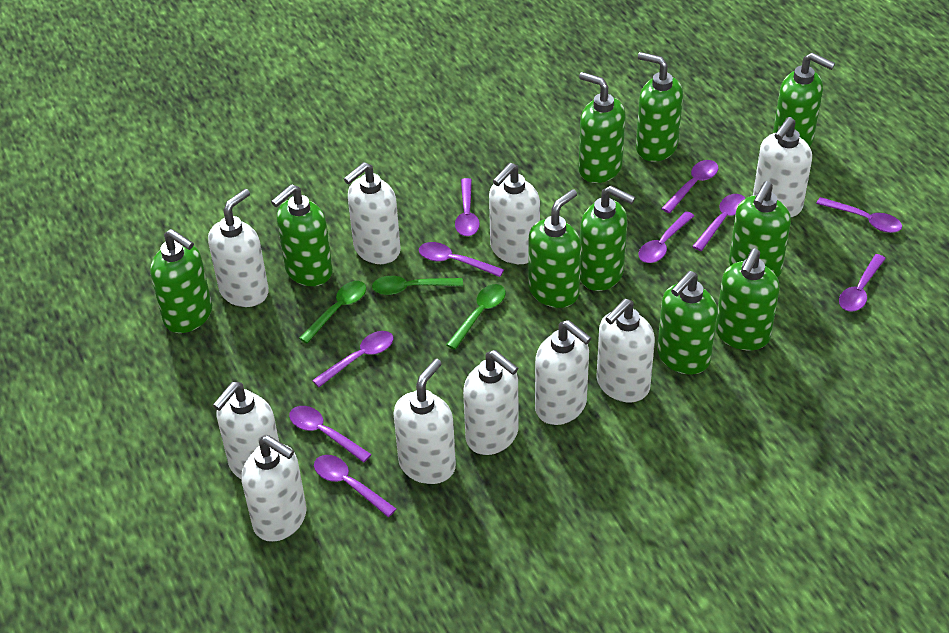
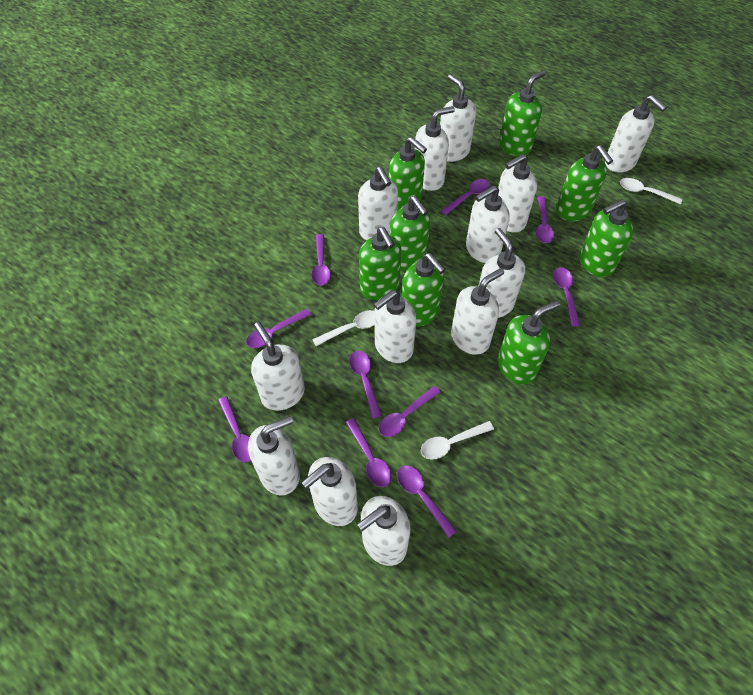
green soap dispenser: [150,229,212,333] [271,184,333,286] [529,189,581,308] [579,72,626,183] [580,186,635,291] [636,52,683,162] [657,271,718,374] [716,248,780,350] [729,181,791,278] [773,52,835,147] = 10 -> [359,227,401,300] [389,137,427,211] [390,196,430,271] [402,253,446,326] [498,300,560,384] [499,70,546,156] [556,145,613,221] [580,199,633,277] = 8
green spoon: [299,281,366,343] [372,276,463,295] [446,284,506,350] = 3 -> none = 0
white soap dispenser: [208,189,269,307] [213,382,279,480] [242,435,306,542] [344,162,401,264] [394,359,456,484] [463,350,519,455] [489,163,540,264] [535,320,591,425] [597,299,655,403] [753,117,812,217] = 10 -> [248,416,300,495] [251,322,305,411] [301,457,358,526] [357,496,410,566] [358,166,398,240] [374,290,416,363] [415,106,455,191] [440,74,476,162] [451,268,504,355] [466,185,510,263] [478,228,525,318] [498,154,537,233] [605,95,667,173] = 13
white spoon: none = 0 -> [312,310,375,346] [421,421,494,459] [620,178,682,204] = 3

